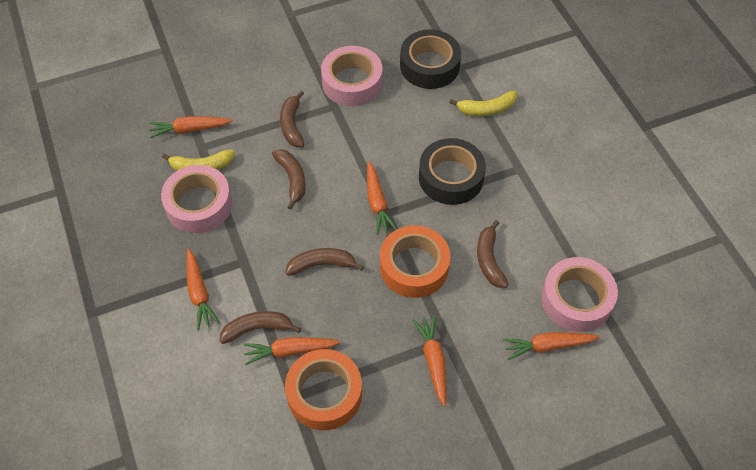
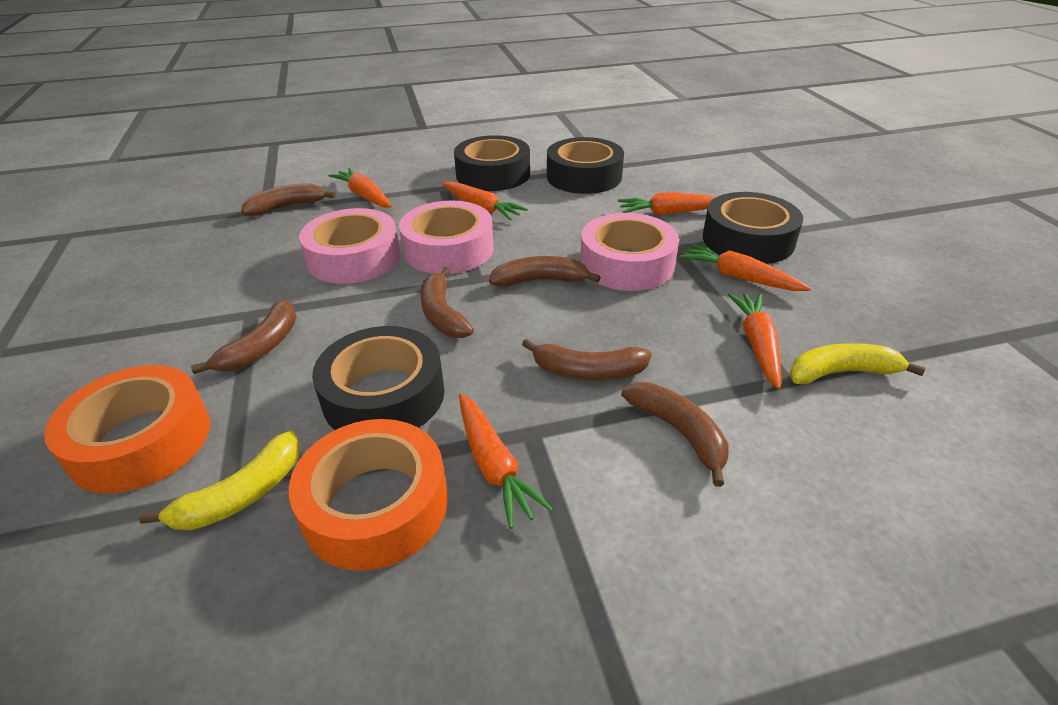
black tape: [400,29,461,89] [419,138,486,205] = 2 -> [312,326,445,430] [454,135,530,191] [547,137,624,194] [703,192,803,264] = 4
brown banana: [219,311,301,344] [272,149,305,210] [280,90,304,147] [285,248,364,276] [477,220,509,288] = 5 -> [191,300,297,374] [241,183,336,216] [420,267,474,338] [489,256,601,287] [522,339,652,380] [621,382,728,487] = 6

